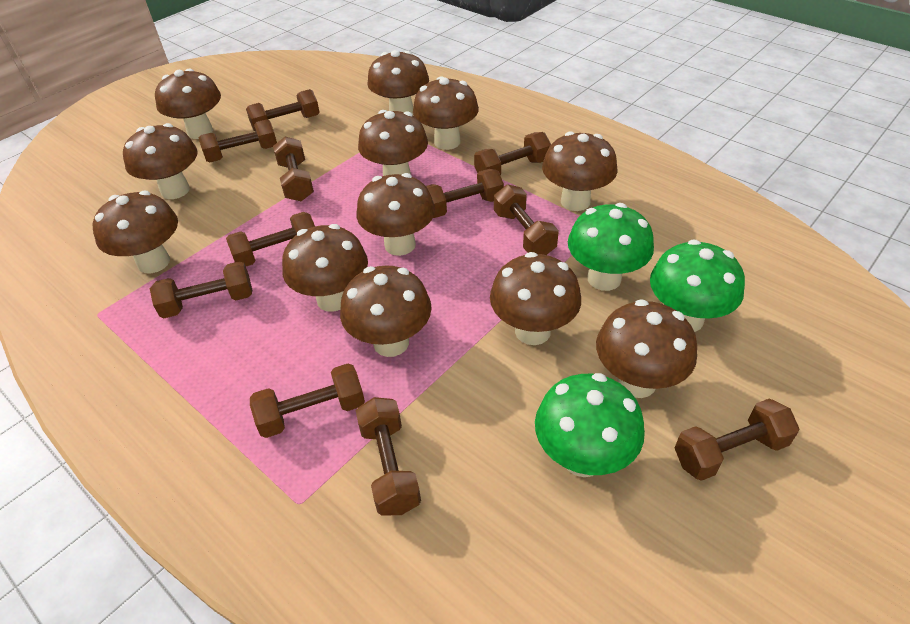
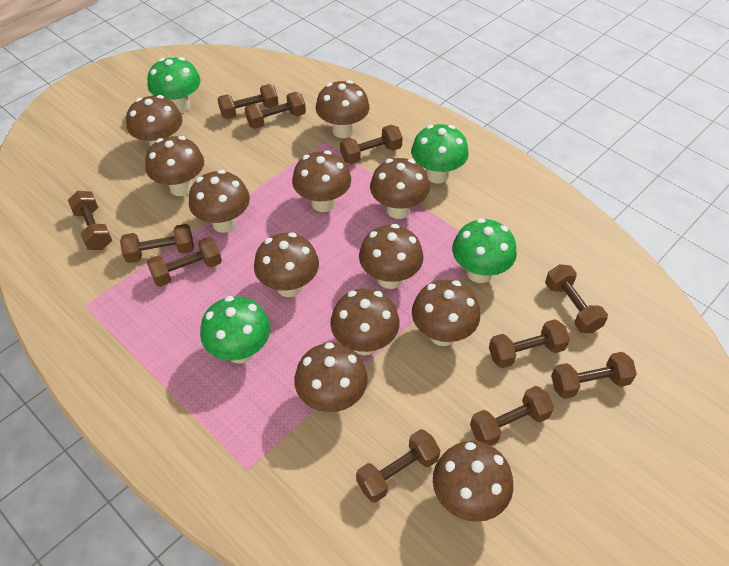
green mushroom: [535,373,645,477] [568,203,654,291] [650,239,745,332] = 3 -> [147,57,201,113] [200,296,271,364] [411,124,469,184] [452,218,517,283] = 4

